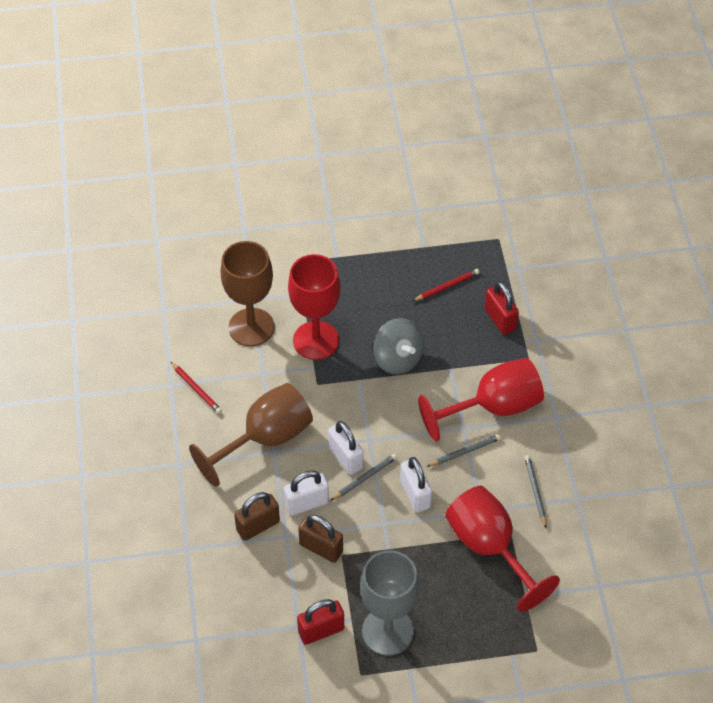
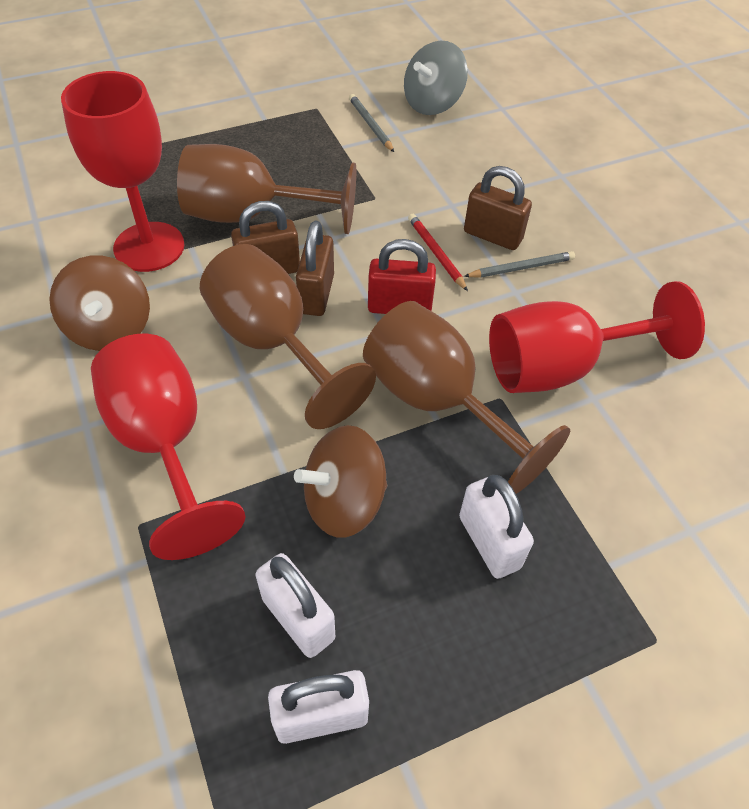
brown goblet: [189,383,313,487] [220,241,275,346] = 2 -> [177,144,356,234] [200,244,376,429] [363,301,570,494] = 3
brown padlock: [234,492,280,541] [298,515,343,563] = 2 -> [231,201,300,274] [296,220,334,316] [464,166,532,250] = 3
brown spinning top: none = 0 -> [49,255,150,351] [294,425,387,538] = 2
grey goblet: [360,550,419,656] = 1 -> none = 0
grey pencil: [330,454,397,501] [427,434,501,466] [524,455,547,528] = 3 -> [349,94,394,152] [464,251,575,278] = 2
red padlock: [297,599,344,645] [484,281,519,335] = 2 -> [368,239,436,314] = 1
red pencil: [171,362,222,414] [413,269,479,301] = 2 -> [408,214,468,291] = 1

